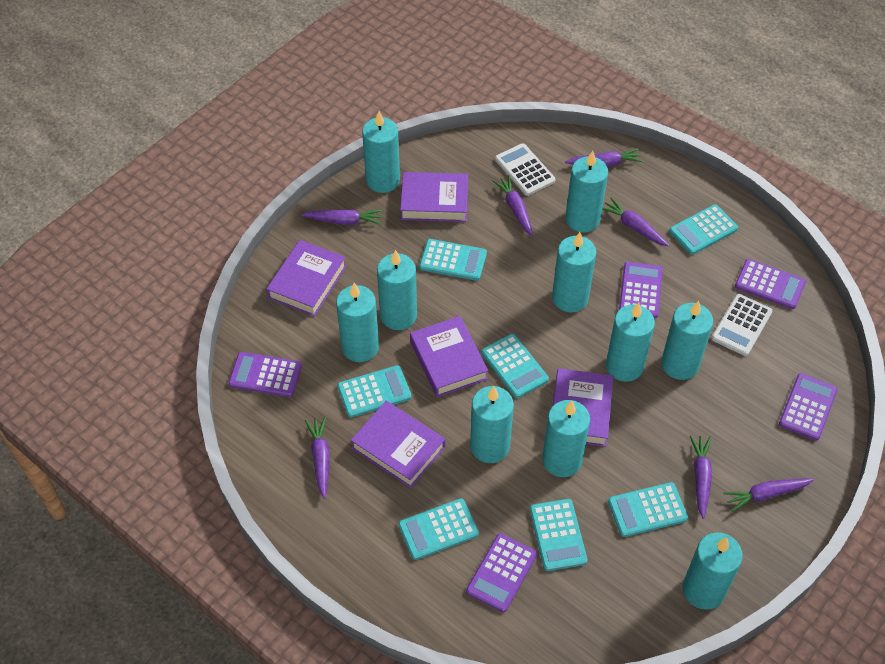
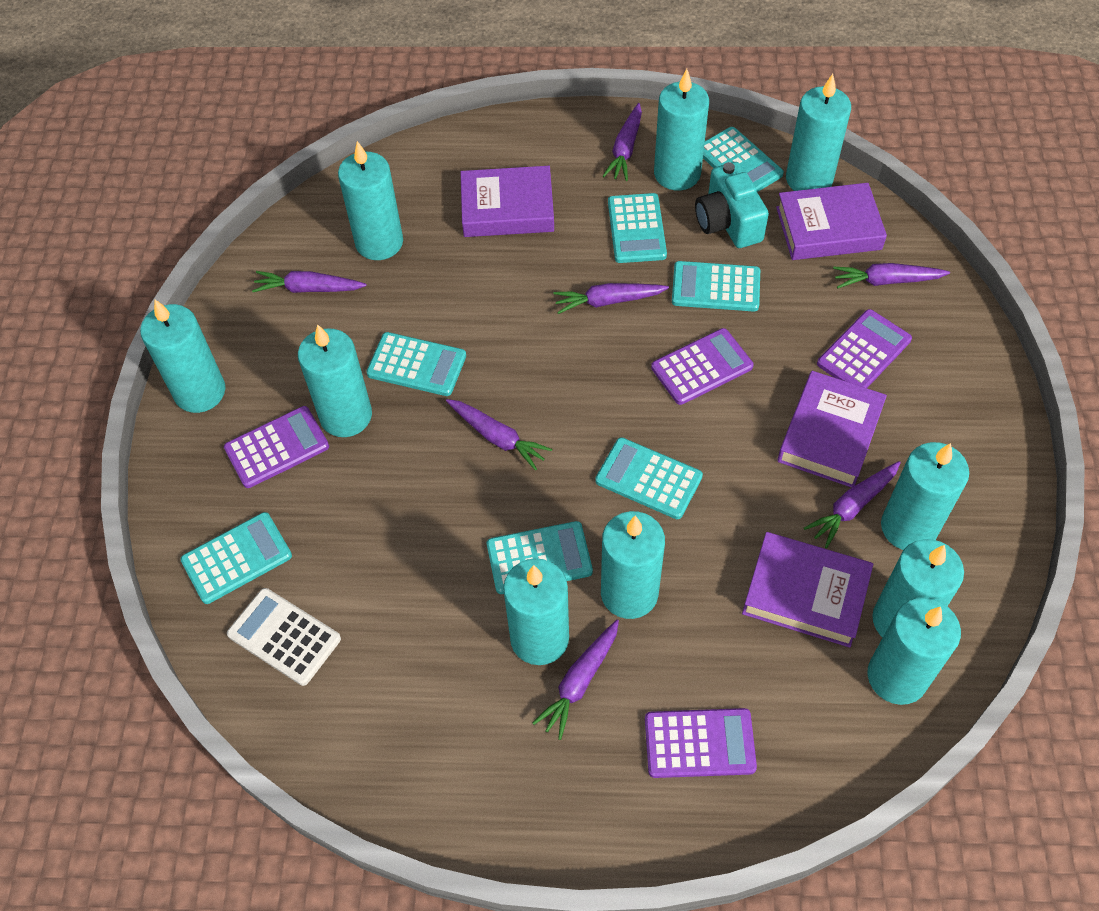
purple book: [266,240,347,316] [351,401,445,488] [400,172,468,222] [410,316,488,397] [553,368,614,447] = 5 -> [461,166,554,237] [742,532,873,648] [776,183,887,260] [777,371,887,488] = 4
purple calculator: [228,352,302,397] [466,533,537,612] [619,262,663,318] [735,259,806,309] [779,373,838,440] = 5 -> [224,406,329,488] [645,708,757,778] [651,328,753,405] [817,309,912,388] = 4
turquoise camera: none = 0 -> [695,162,769,248] = 1
white calculator: [495,143,555,196] [711,294,772,356] = 2 -> [227,588,341,686] = 1

